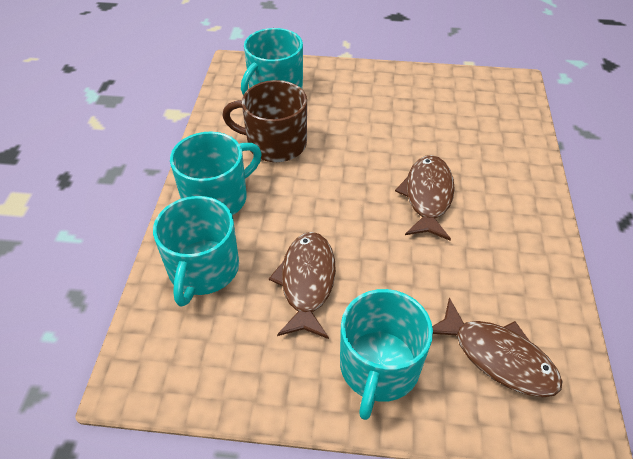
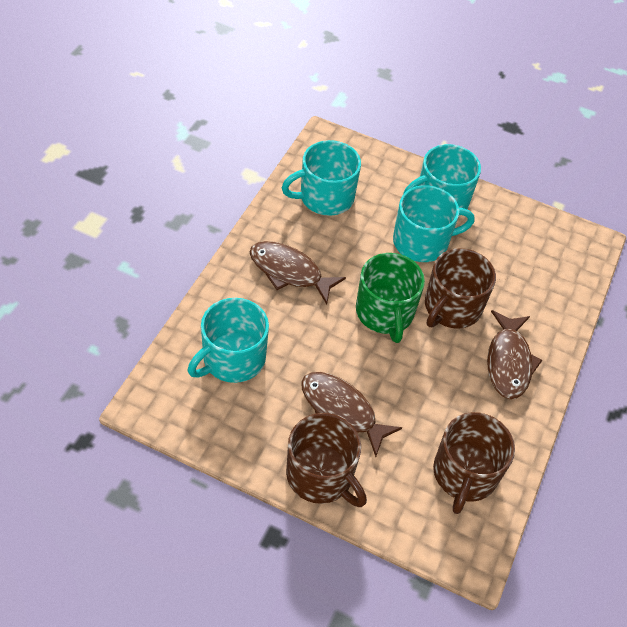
brown mug: [222,80,307,162] = 1 -> [286,413,367,507] [425,248,496,329] [433,412,515,514] = 3
green mug: none = 0 -> [356,253,425,343] = 1

